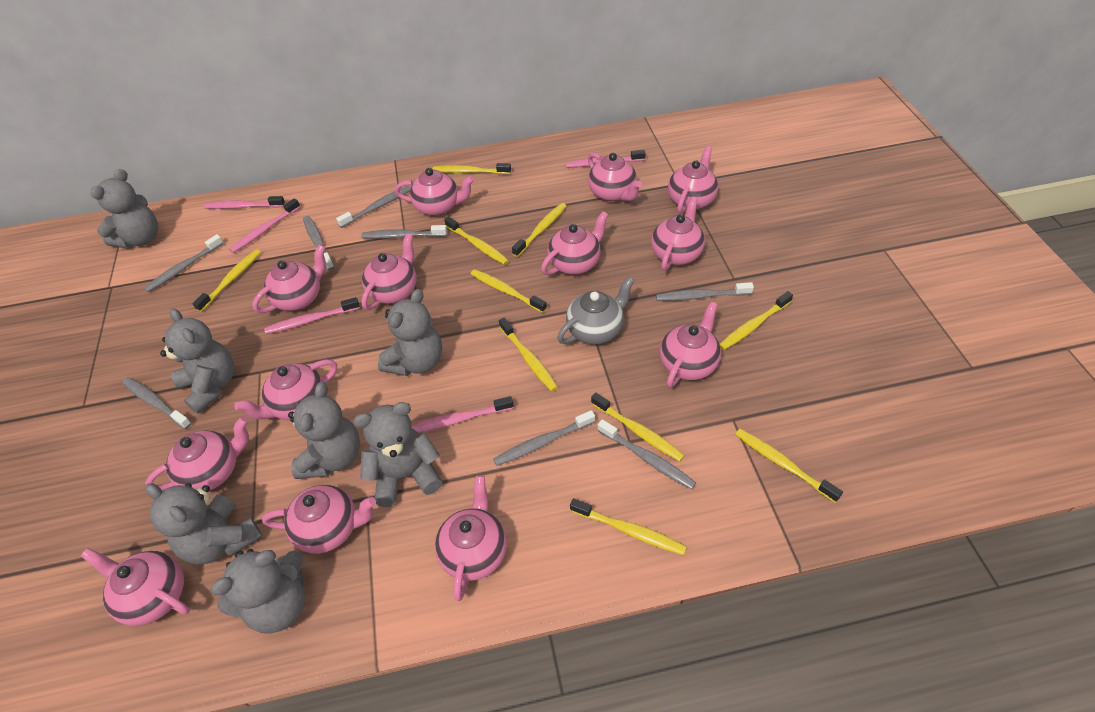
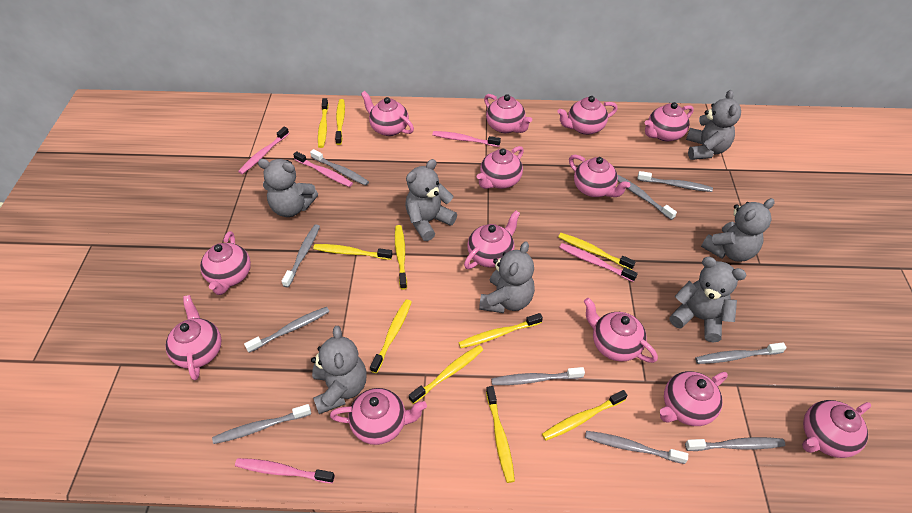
grey teapot: [557,277,634,344] = 1 -> none = 0
grey toothbrush: [122,377,192,429] [144,234,224,292] [303,216,334,270] [336,186,410,228] [361,225,447,239] [493,410,595,466] [597,419,696,490] [656,282,754,301] = 8 -> [212,404,311,444] [244,307,330,353] [282,224,320,288] [310,149,369,186] [491,367,585,385] [585,431,688,464] [617,175,677,220] [637,171,713,192] [685,437,785,451] [695,342,787,364] = 10

